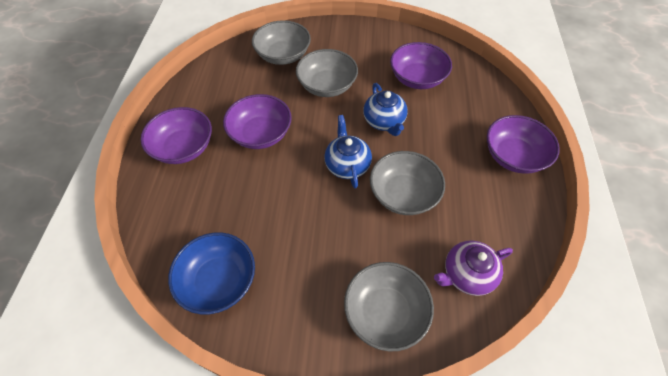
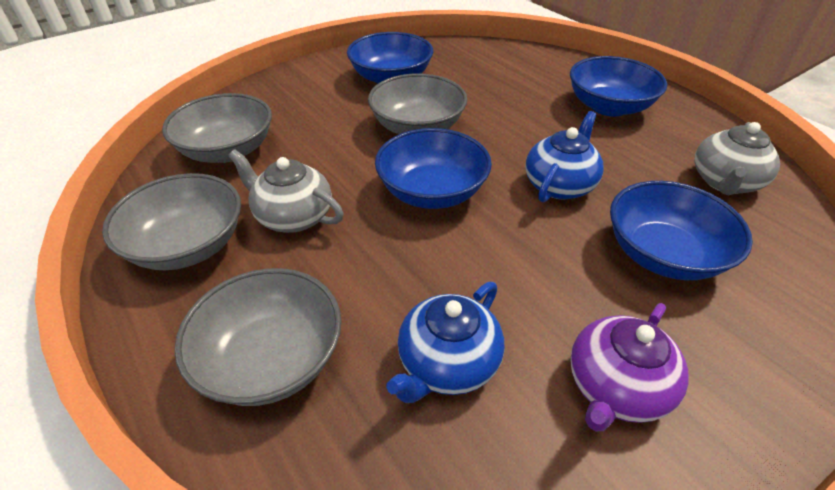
blue bowl: [168,232,255,314] = 1 -> [347,32,433,83] [375,128,492,209] [570,56,667,117] [610,181,753,280] = 4
grey teapot: none = 0 -> [228,150,344,233] [694,122,780,196] = 2
purple bowl: [141,107,212,164] [223,94,292,149] [390,42,452,89] [487,115,560,174] = 4 -> none = 0

